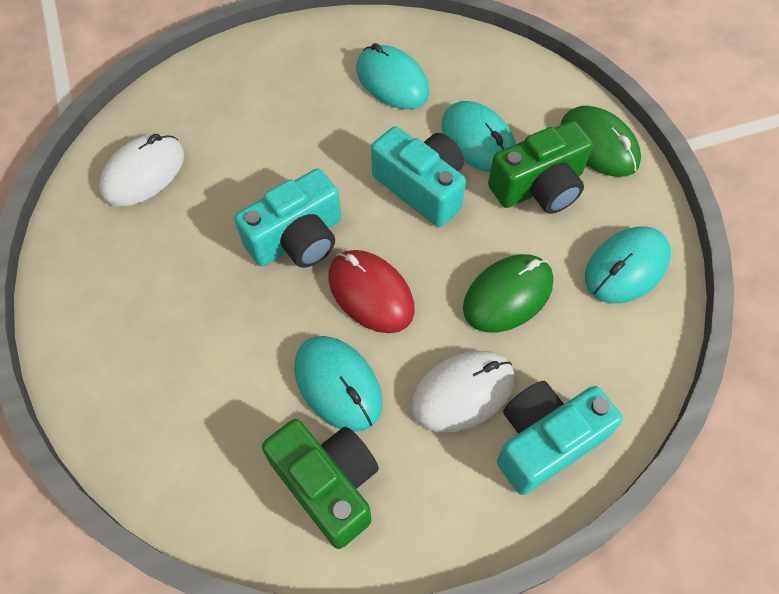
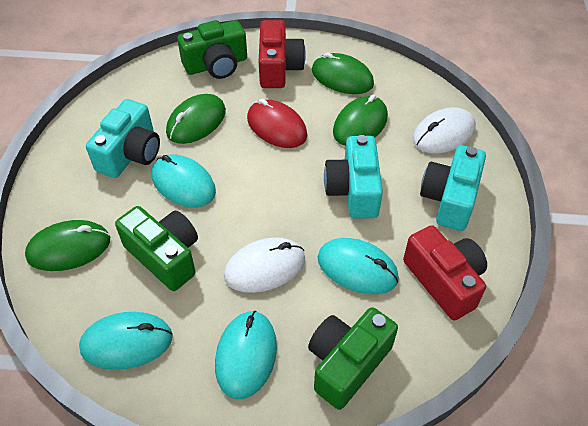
green camera: [262,419,379,549] [488,121,593,214] = 2 -> [115,206,198,291] [177,20,247,79] [308,307,398,410] = 3
green mouse: [463,254,553,333] [560,106,641,177] = 2 -> [25,220,110,271] [166,94,226,144] [312,52,374,94] [333,95,388,146] = 4
red camera: none = 0 -> [259,20,306,88] [403,225,487,321] = 2

